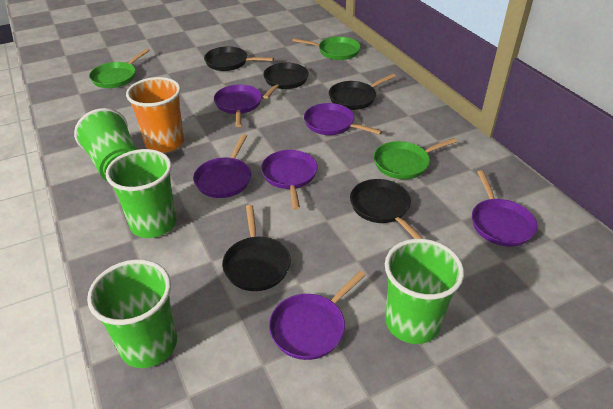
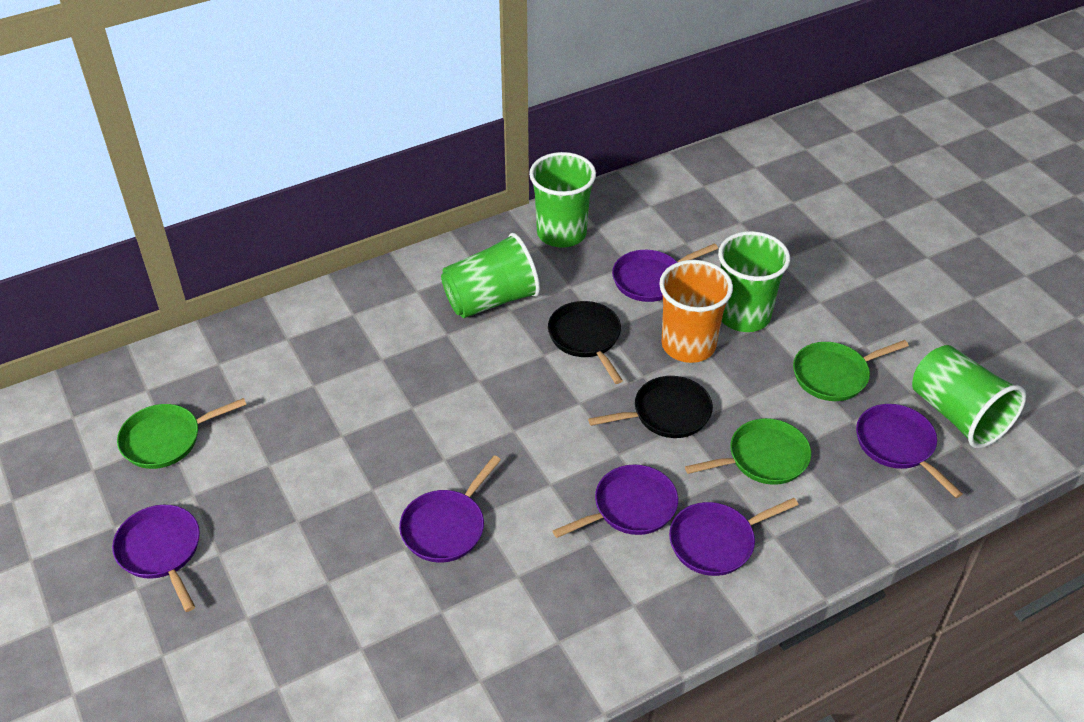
black pan: [204,46,274,71] [222,205,291,291] [263,63,309,99] [329,74,396,110] [350,179,424,239] = 5 -> [548,301,623,384] [588,376,713,438] = 2

